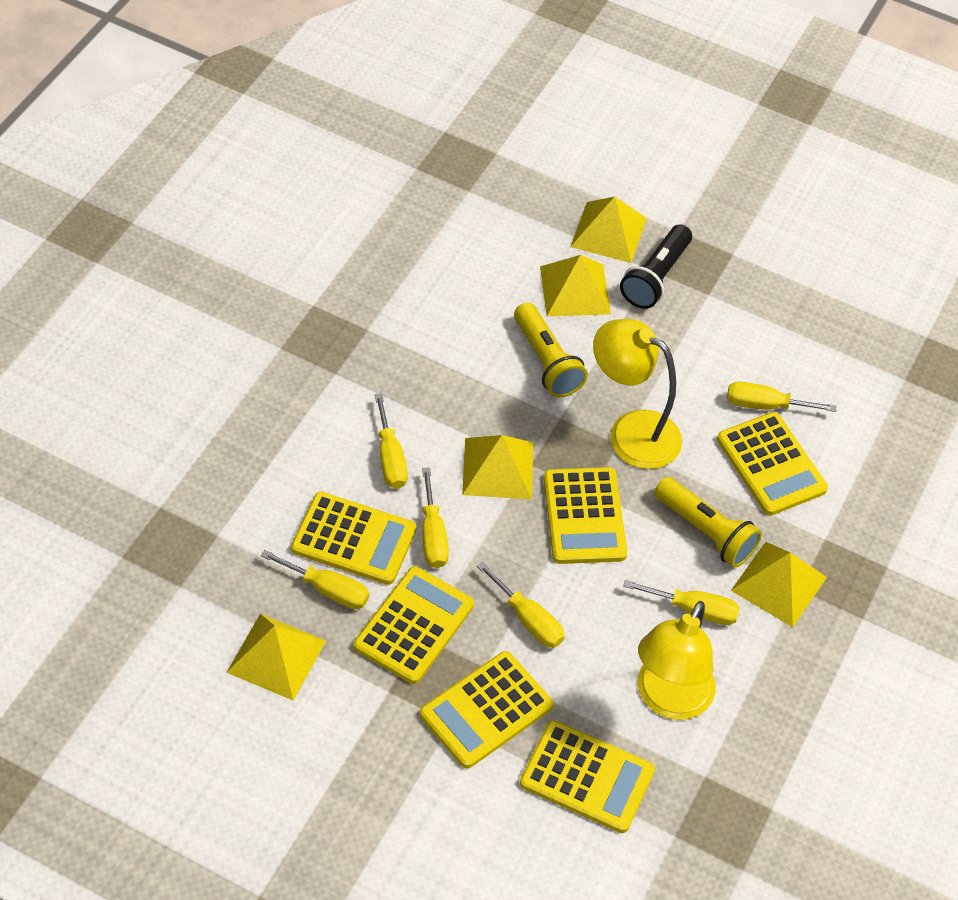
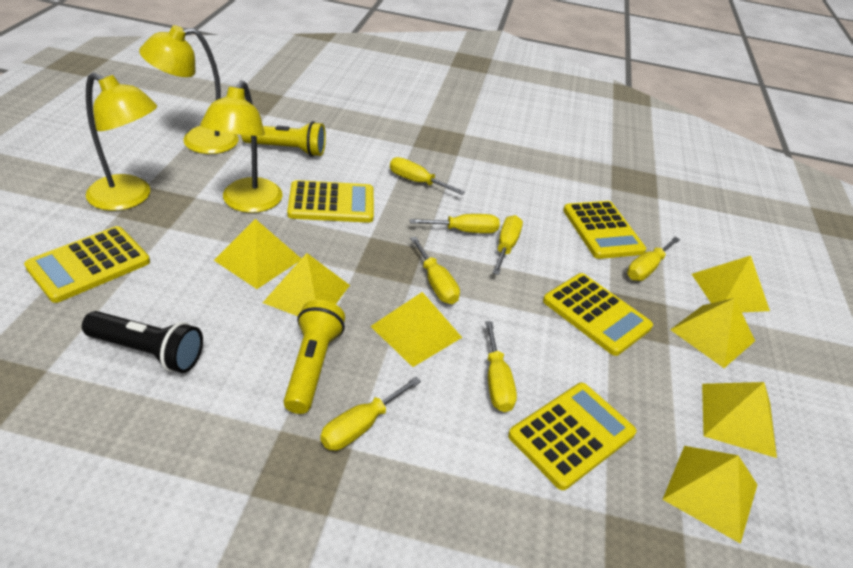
yellow calculator: [291,492,417,585] [354,566,474,684] [420,651,553,768] [520,720,655,833] [544,467,627,564] [717,412,828,516] = 6 -> [24,226,150,303] [287,180,374,223] [508,383,636,490] [543,273,653,356] [563,201,646,259] = 5
yellow lamp: [593,319,682,469] [638,601,716,720] = 2 -> [86,73,157,211] [139,25,238,154] [200,80,283,213] = 3
yellow pyramid: [226,614,326,701] [462,435,533,499] [540,255,611,316] [570,197,647,263] [731,542,827,627] = 5 -> [214,219,301,289] [263,253,350,316] [370,292,462,367] [662,446,758,544] [670,298,755,368] [692,256,770,312] [702,382,777,458] = 7
yellow screwdriver: [261,550,369,609] [375,393,408,489] [422,467,449,568] [477,561,565,648] [623,580,740,625] [727,382,836,412] = 6 -> [320,377,421,451] [390,157,465,195] [409,214,500,233] [410,237,460,304] [485,321,517,412] [493,215,523,275] [627,237,680,281] = 7

